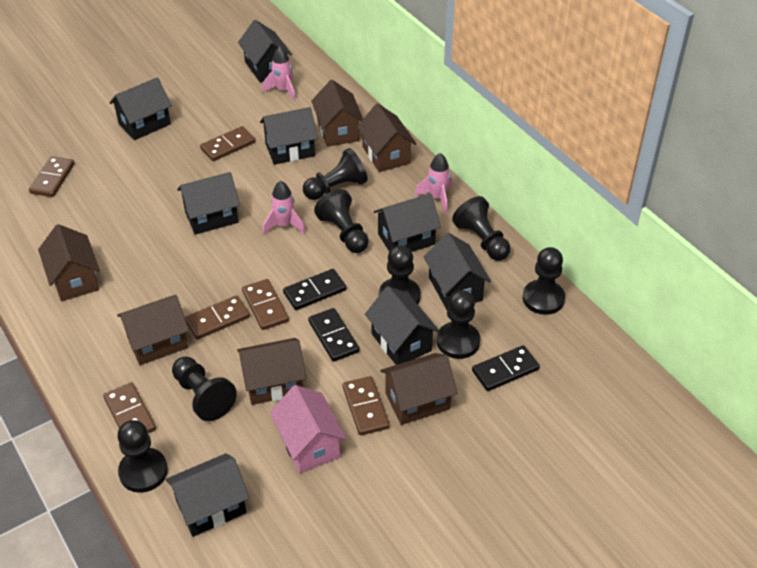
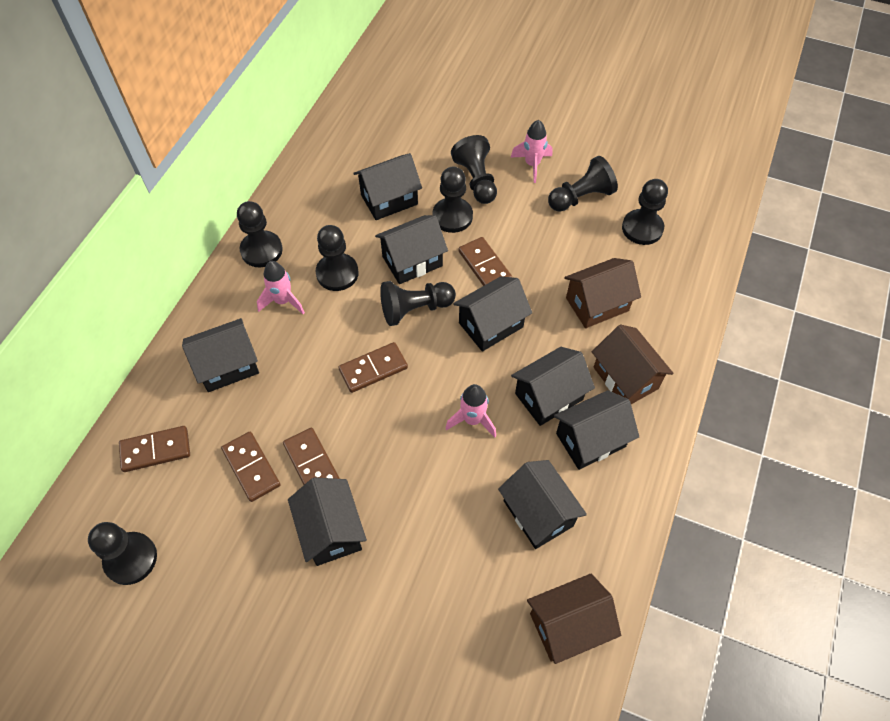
black domino: [283,269,346,310] [308,308,359,362] [472,345,540,391] = 3 -> none = 0
brown domino: [29,156,74,197] [103,382,156,433] [185,295,250,340] [200,126,255,161] [242,279,289,330] [343,376,390,435] = 6 -> [119,426,190,472] [221,432,281,502] [283,428,340,485] [338,342,408,393] [458,237,512,286] = 5
brown house: [38,224,100,301] [117,295,189,365] [237,338,306,405] [311,80,363,147] [357,103,416,172] [380,353,457,425] = 6 -> [527,574,621,664] [564,258,641,328] [592,325,674,404] = 3
pink house: [270,385,347,473] = 1 -> none = 0

